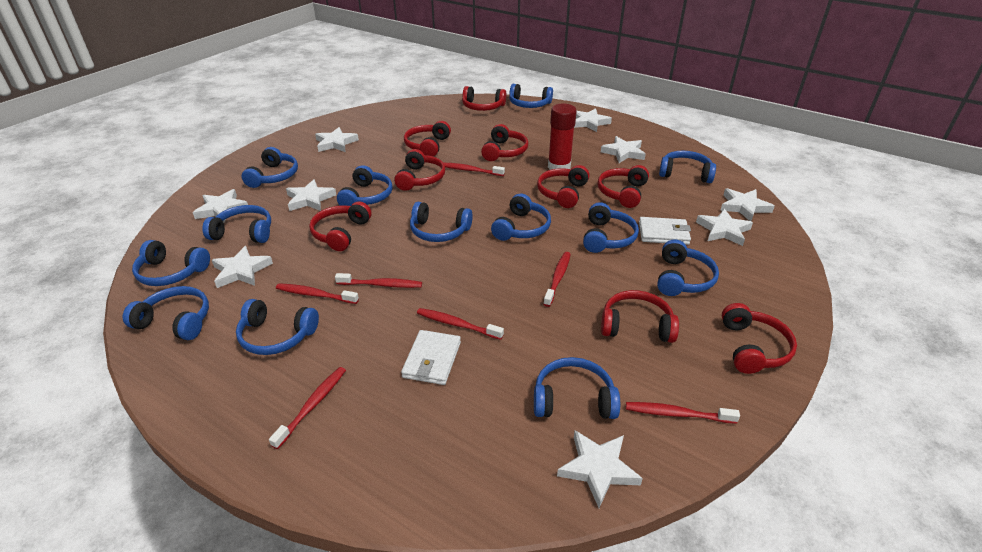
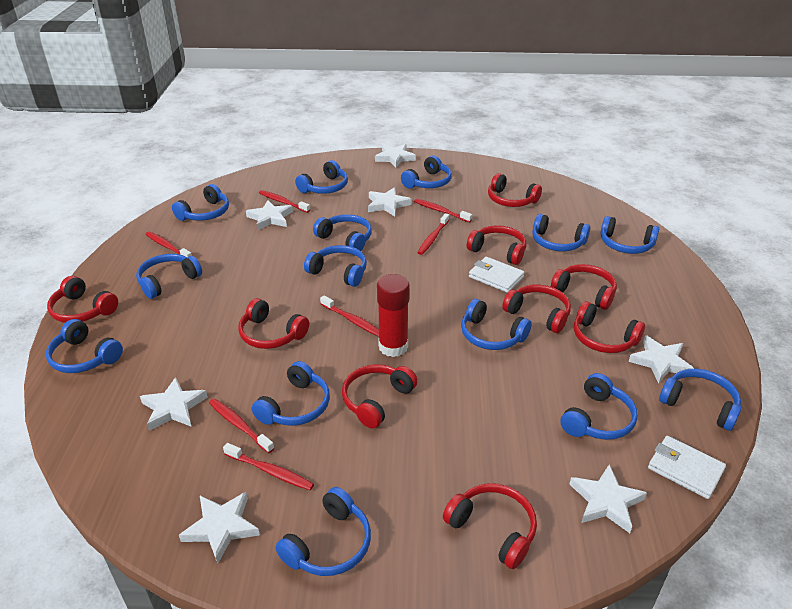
blue headphones: [123,286,209,340] [132,240,210,286] [202,205,271,243] [236,299,319,355] [241,147,298,188] [337,165,393,206] [410,202,473,242] [491,193,551,241] [509,84,553,108] [534,357,620,419] [583,202,639,253] [657,239,719,296] [659,151,716,183] = 13 -> [46,319,123,373] [136,254,202,299] [172,184,229,221] [252,361,330,426] [275,487,371,576] [295,160,348,194] [304,245,367,287] [313,214,372,251] [401,156,452,188] [461,299,532,350] [532,214,590,251] [561,373,638,440] [600,216,659,254] [659,369,742,431] = 14
white star: [193,189,248,223] [212,246,273,288] [286,179,336,211] [315,127,359,152] [557,430,643,508] [574,108,612,132] [601,136,646,163] [696,209,753,246] [720,188,775,221] = 9 -> [140,377,208,431] [179,492,260,564] [246,200,293,230] [368,187,411,216] [375,144,416,168] [569,465,647,533] [628,335,694,384] = 7

